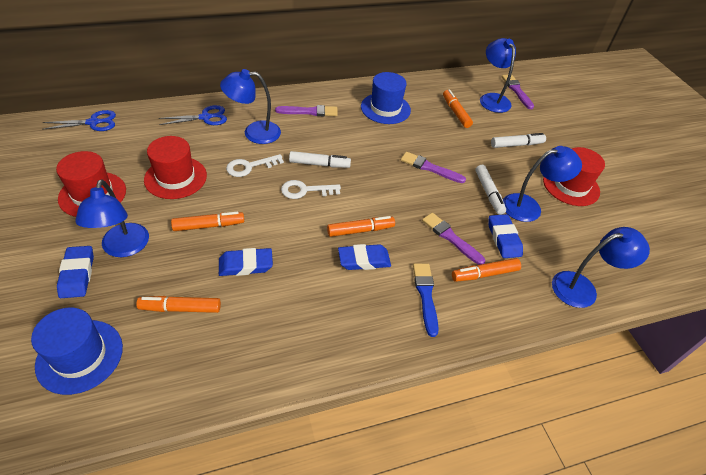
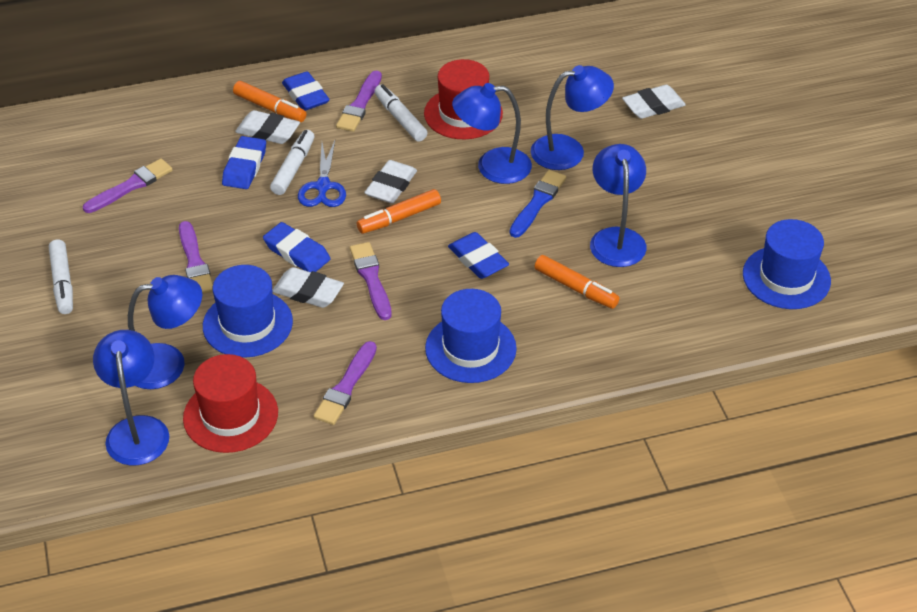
blue hat: [31,308,123,395] [361,72,411,124] = 2 -> [203,265,293,358] [425,289,517,383] [743,219,831,309] = 3
blue scissors: [42,110,116,131] [159,105,227,125] = 2 -> [298,141,346,207] = 1
orange marker: [136,296,221,313] [171,211,244,231] [327,216,395,237] [443,89,473,128] [452,258,521,282] = 5 -> [233,81,307,122] [357,189,441,234] [534,255,620,309] = 3
purple brush: [275,105,338,116] [401,152,466,183] [422,213,485,265] [501,74,534,109] = 4 -> [83,158,173,213] [179,221,213,294] [313,341,377,425] [336,71,382,132] [350,242,392,320] = 5
red hat: [56,151,126,217] [144,136,207,199] [543,147,605,206] = 3 -> [183,354,278,453] [424,59,503,139] = 2
white eraser: none = 0 -> [235,110,300,144] [272,267,344,308] [364,160,417,203] [622,85,686,119] = 4
white key: [226,154,284,177] [281,180,341,199] = 2 -> none = 0

